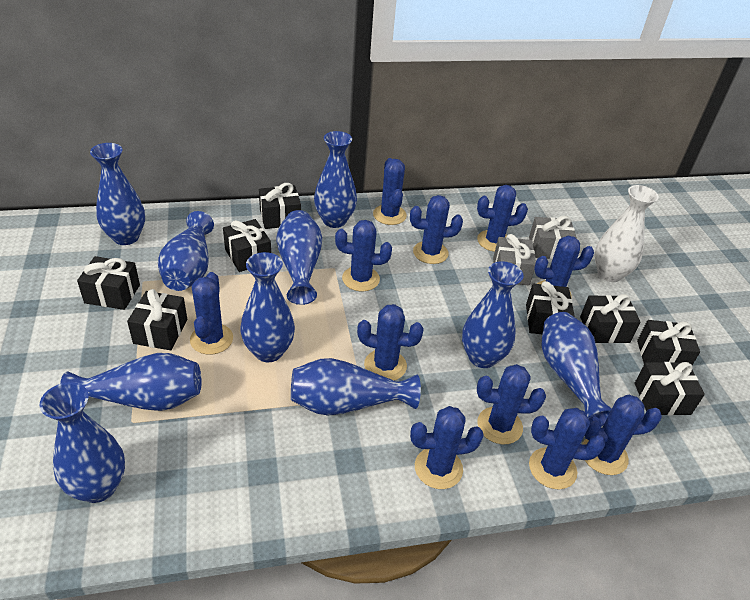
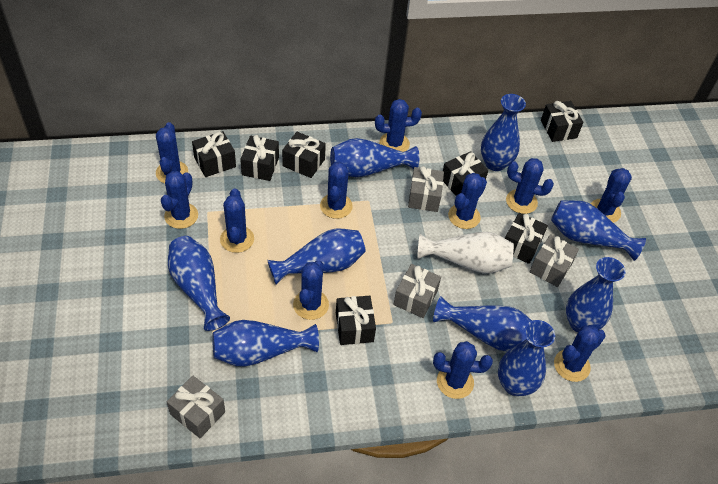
black gift: [77,256,140,310] [127,289,187,350] [223,219,271,272] [259,183,301,229] [526,281,575,334] [580,294,641,343] [634,362,705,415] [637,320,700,365] = 8 -> [192,131,236,177] [240,135,279,181] [282,132,326,178] [336,296,376,345] [443,151,488,196] [505,212,548,264] [541,101,583,142] = 7
blue vase: [40,382,125,503] [60,353,201,411] [90,143,145,245] [158,211,214,291] [240,252,295,362] [276,210,322,305] [291,358,421,415] [314,131,357,228] [462,261,524,368] [541,312,612,426] = 10 -> [168,236,230,331] [212,320,319,367] [267,228,366,285] [330,138,419,177] [433,296,532,351] [481,94,526,171] [498,320,555,396] [551,200,646,261] [566,257,626,333] = 9
grey gift: [493,234,536,286] [529,216,577,259] = 2 -> [167,376,225,438] [393,264,441,318] [408,166,444,212] [529,234,579,287] = 4

